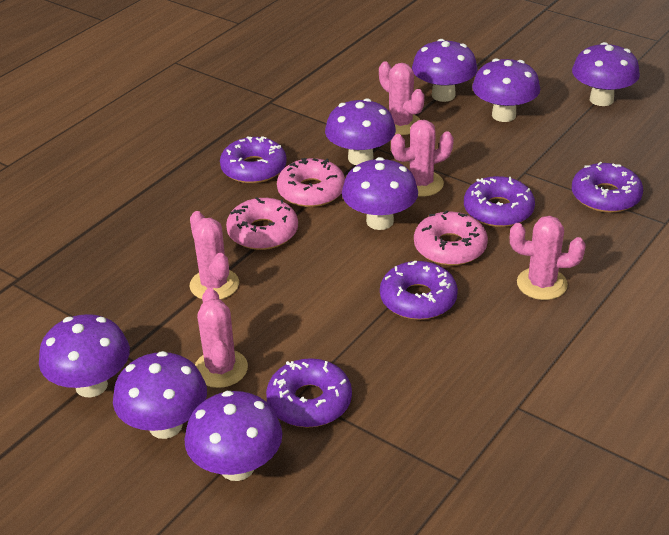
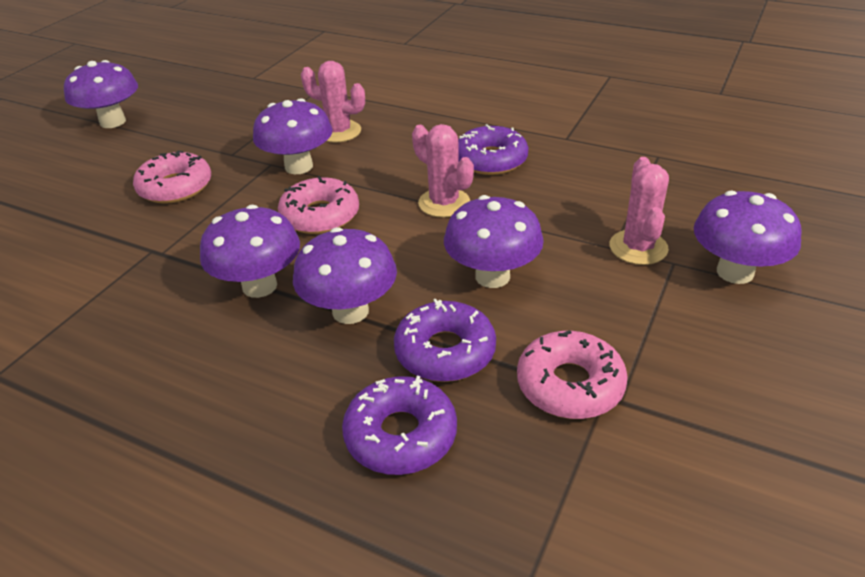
pink cactus: [190,211,239,300] [195,288,248,388] [379,61,425,135] [391,120,454,196] [510,216,585,300] = 5 -> [301,61,365,142] [412,124,474,217] [609,157,669,265] = 3
purple donut: [220,136,287,184] [266,358,352,427] [380,260,458,320] [464,176,535,227] [572,162,643,213] = 5 -> [342,376,457,475] [394,299,496,382] [458,124,529,175] = 3
purple mushroom: [39,314,130,397] [113,351,207,439] [184,391,282,481] [325,98,396,165] [342,157,418,230] [412,39,478,102] [472,58,540,122] [572,42,640,106] = 8 -> [64,60,138,128] [200,205,300,298] [253,98,333,174] [293,227,397,324] [444,195,544,288] [694,191,802,284] = 6

